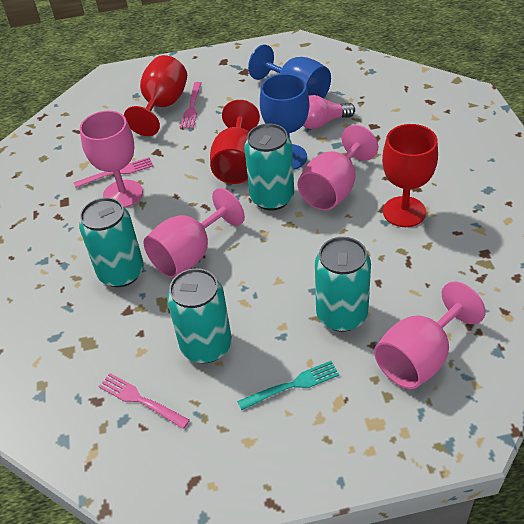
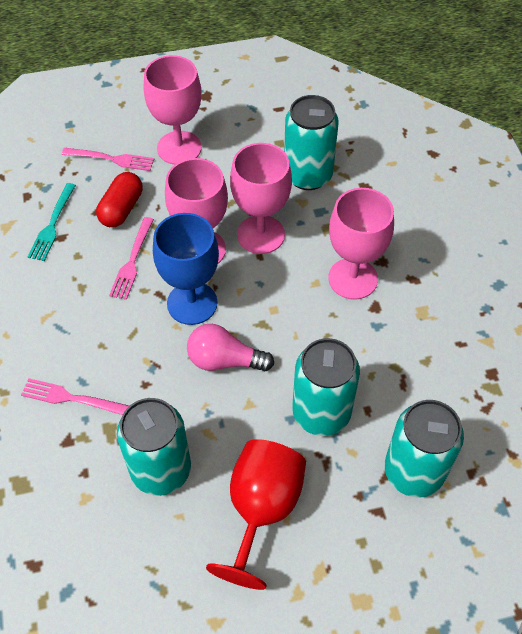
blue goblet: [248,45,331,99] [260,74,309,170] = 2 -> [153,213,219,325] = 1
red capsule: none = 0 -> [96,172,143,227] = 1
red goblet: [124,55,187,136] [210,100,260,184] [382,124,438,227] = 3 -> [206,439,306,590] = 1

